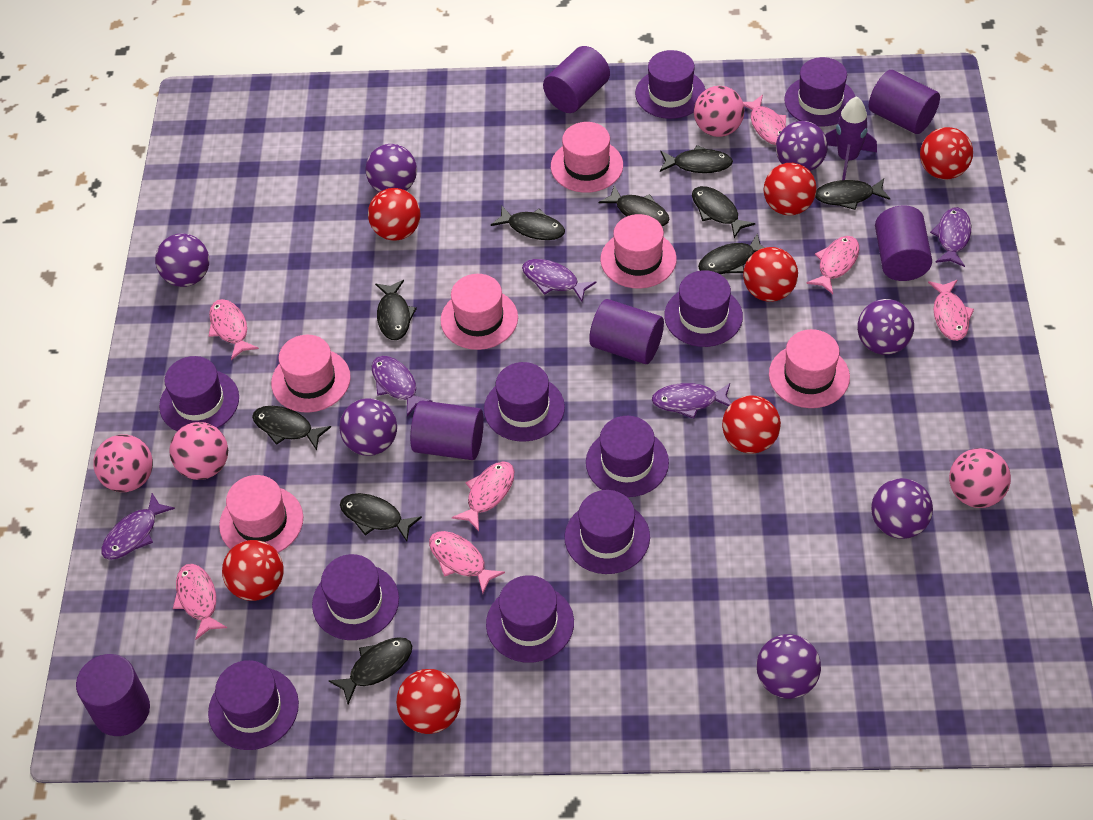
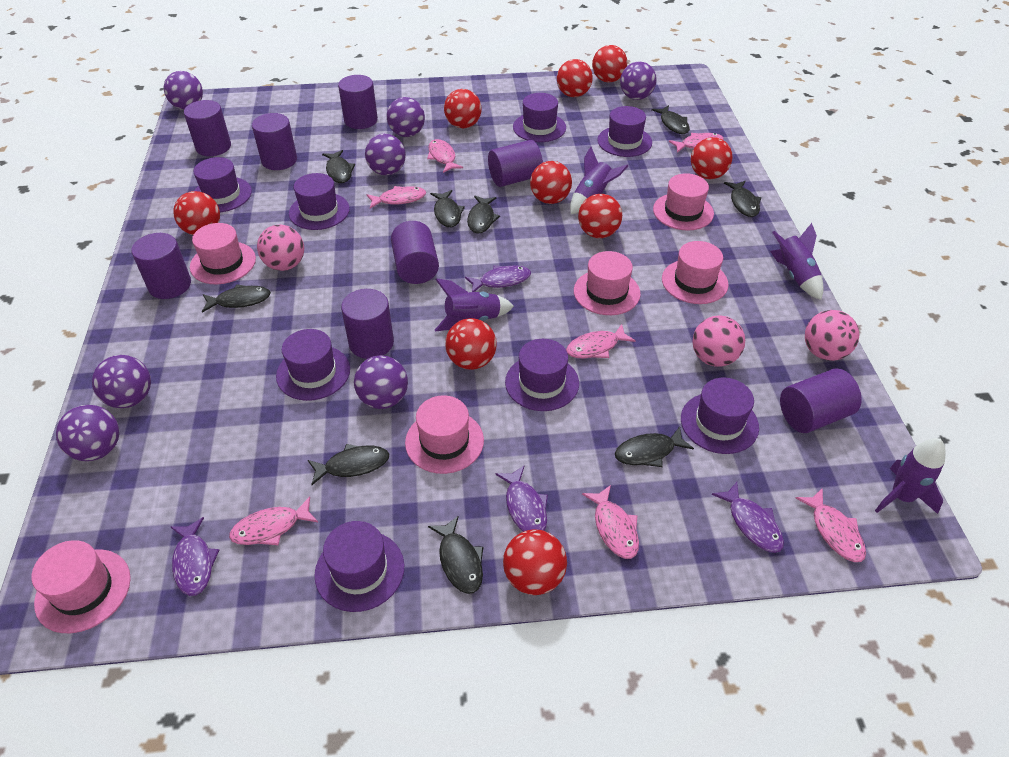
black fish: [252,406,331,450] [329,637,412,704] [340,493,422,542] [375,280,417,340] [491,206,565,240] [599,185,670,226] [660,145,733,173] [692,186,755,238] [698,233,765,274] [815,178,890,210] = 10 -> [202,284,271,313] [308,444,389,485] [322,150,355,183] [428,516,484,594] [430,190,465,227] [467,196,500,234] [615,427,694,467] [651,105,690,134] [724,181,761,217] = 9
pink ball: [93,434,153,492] [169,422,228,480] [694,86,744,137] [949,448,1011,508] = 4 -> [257,225,304,271] [692,315,745,367] [805,310,859,361] = 3
purple cylinder: [76,654,150,736] [410,401,484,460] [543,46,610,113] [589,299,664,364] [869,70,940,134] [875,205,932,281] = 6 -> [131,233,191,299] [184,100,231,156] [252,113,297,170] [338,75,378,129] [341,289,394,359] [391,221,439,284] [488,140,543,187] [780,368,862,433] = 8
purple fish: [101,493,175,560] [372,356,433,417] [522,259,596,302] [652,383,731,419] [930,207,971,267] = 5 -> [170,517,219,596] [465,265,531,292] [495,465,548,532] [712,482,784,553] = 4
purple hat: [159,356,239,431] [208,660,299,750] [312,554,399,640] [484,362,565,442] [486,575,574,663] [565,490,650,574] [586,416,669,497] [635,50,706,119] [664,270,743,347] [784,57,855,126] = 10 -> [194,157,252,212] [276,329,350,401] [289,173,350,230] [314,521,404,612] [505,339,579,411] [513,93,566,142] [597,106,652,157] [681,378,759,454] = 8
purple rocket: [825,96,877,180] = 1 -> [435,278,514,332] [570,147,628,214] [770,223,824,300] [875,438,946,514] = 4
red ball: [222,540,284,601] [368,188,420,241] [396,669,461,734] [722,395,781,454] [743,247,798,302] [764,163,817,215] [920,127,973,180] = 7 -> [173,191,220,235] [444,89,481,128] [445,318,497,370] [503,530,567,595] [530,161,572,204] [557,59,593,97] [578,194,622,238] [592,45,627,82] [691,137,733,179] = 9

